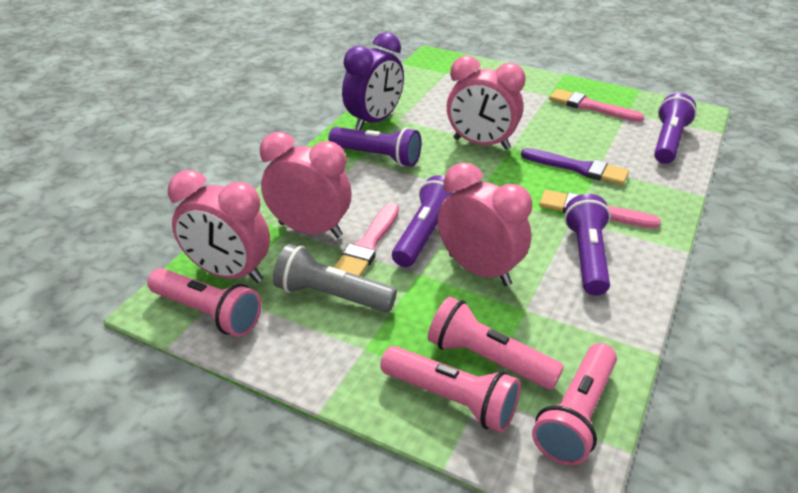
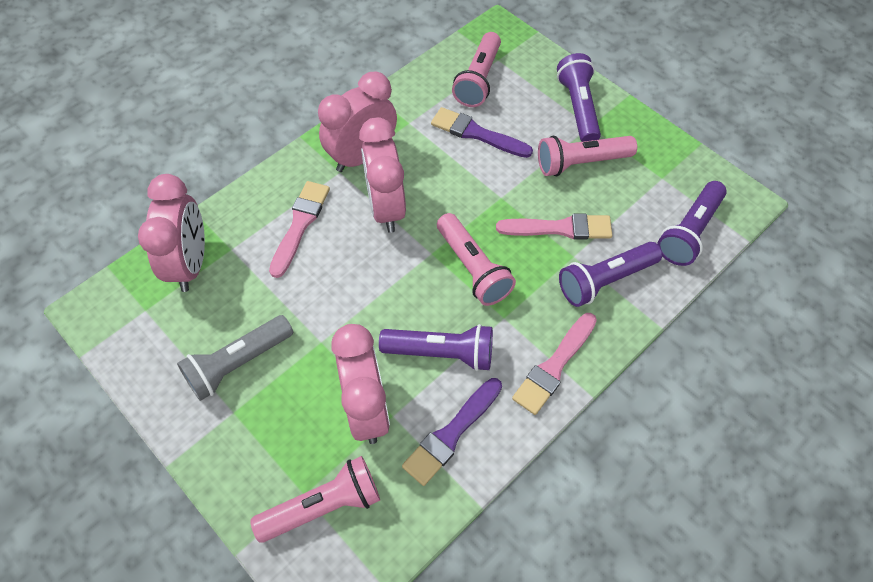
purple brush: [521,148,629,185] = 1 -> [402,378,502,486] [431,107,533,158] = 2
purple clock: [342,32,404,130] = 1 -> none = 0

